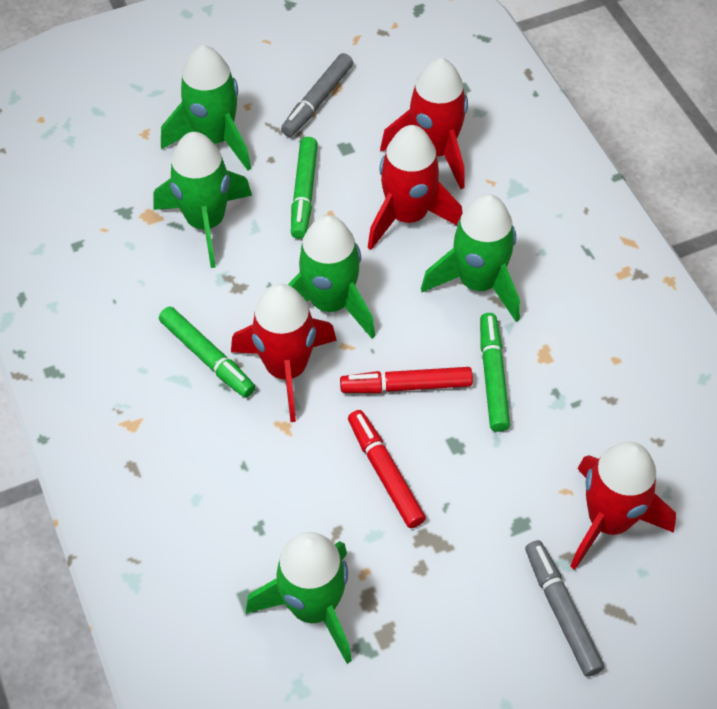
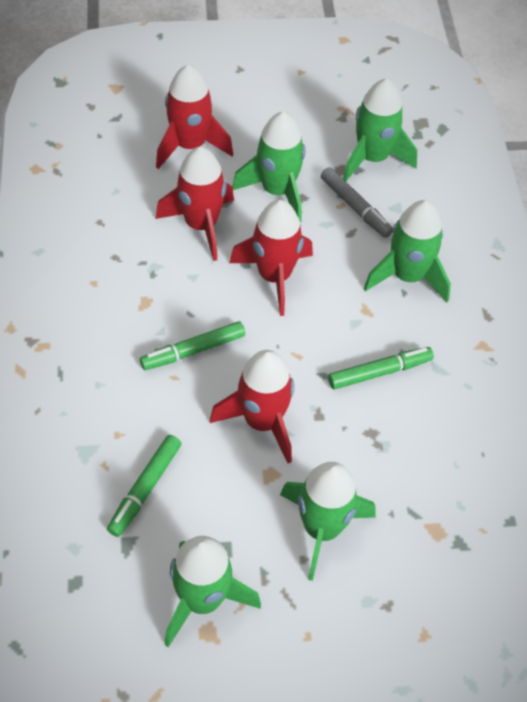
grey marker: [281,53,353,137] [525,540,604,677] = 2 -> [321,167,393,238] = 1
red marker: [340,367,473,393] [348,410,426,528] = 2 -> none = 0

